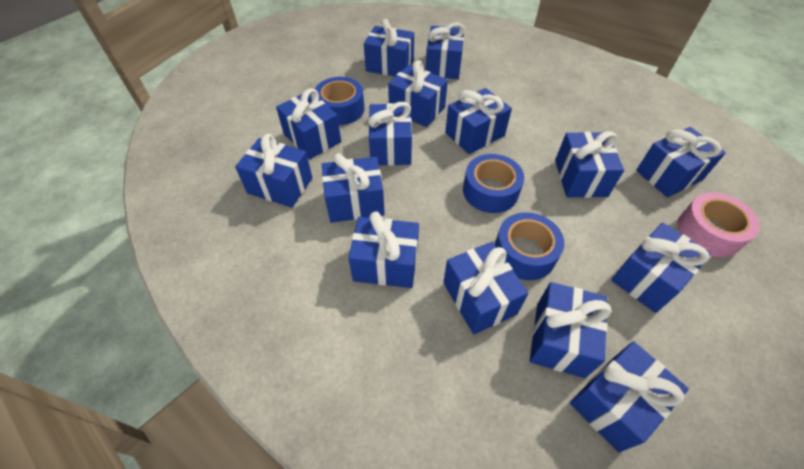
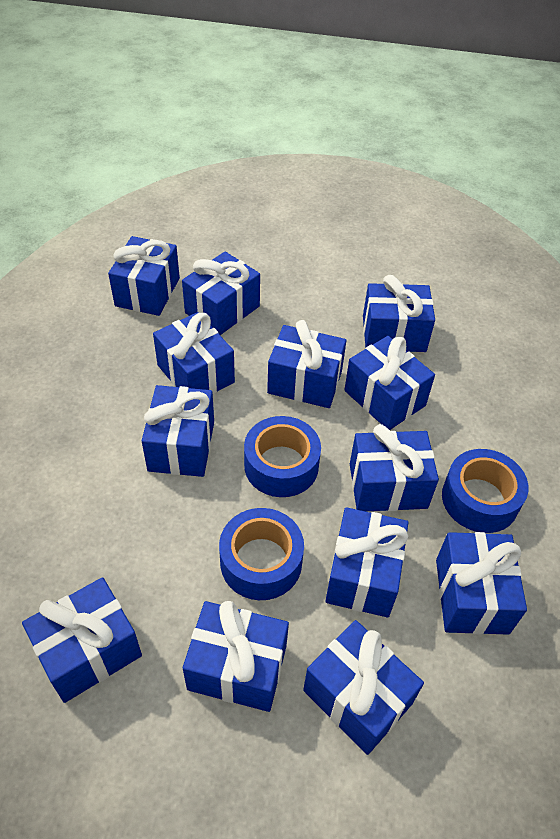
blue gift: [235,134,312,208] [276,88,341,159] [322,153,385,223] [348,211,419,288] [364,19,414,77] [368,102,412,166] [388,60,448,127] [426,23,465,79] [443,242,528,334] [445,88,512,154] [530,282,611,378] [555,131,624,198] [570,341,689,452] [611,222,711,313] [636,127,726,198] = 15 -> [22,577,142,703] [108,236,180,316] [142,385,214,477] [153,312,235,394] [182,252,260,335] [183,601,289,712] [267,320,346,408] [303,620,424,755] [325,507,408,617] [344,336,435,430] [350,424,439,511] [363,275,435,352] [436,532,527,635] = 13
pink tape: [677,192,760,257] = 1 -> none = 0

